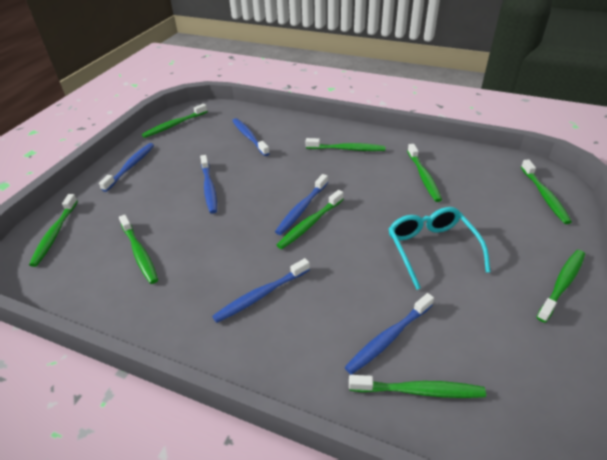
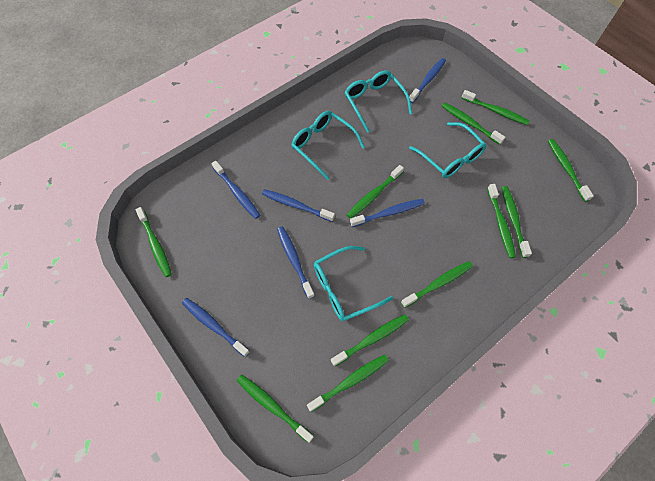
green toothbrush: [29,194,78,267] [119,215,158,284] [142,104,208,138] [277,190,343,249] [306,138,385,151] [349,375,486,398] [407,144,442,202] [521,159,572,224] [537,250,585,322] = 9 -> [135,207,172,277] [237,375,314,443] [307,354,389,412] [331,314,409,367] [347,165,404,219] [401,261,473,308] [442,103,506,145] [461,90,529,125] [487,184,516,258] [501,186,532,258] [548,139,594,202] = 11
turquoise glasses: [389,207,491,290] = 1 -> [291,111,365,180] [314,246,393,322] [344,70,412,133] [409,122,487,178] = 4

